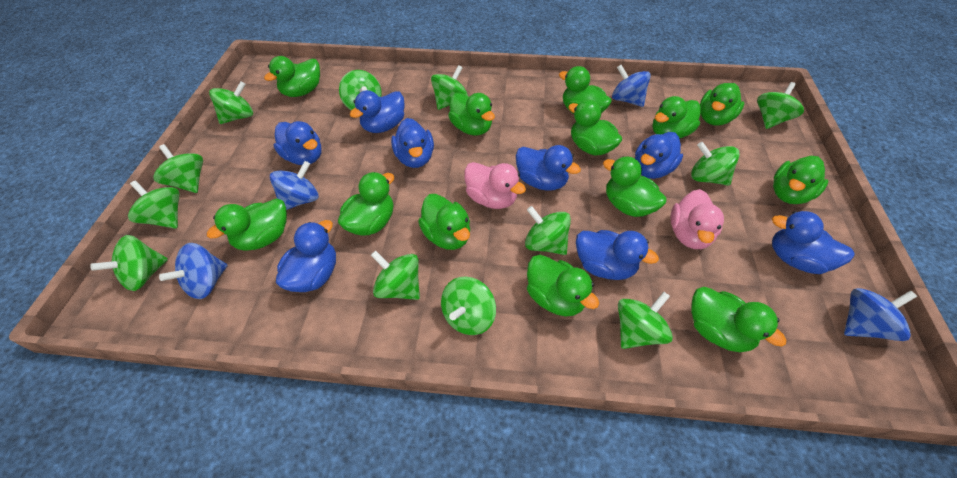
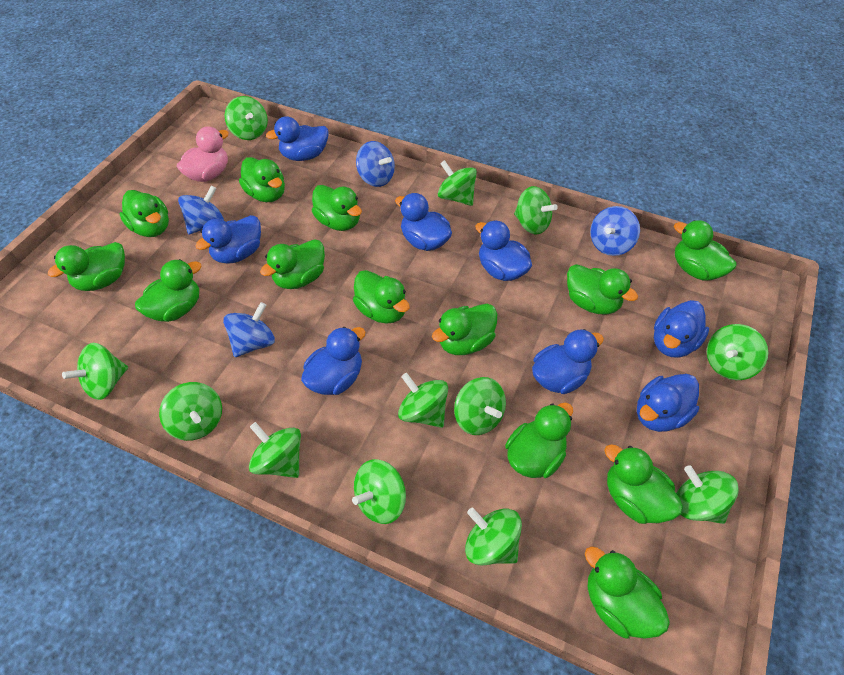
pink duck: [464,162,526,209] [670,189,724,249] = 2 -> [177,126,229,182] = 1

